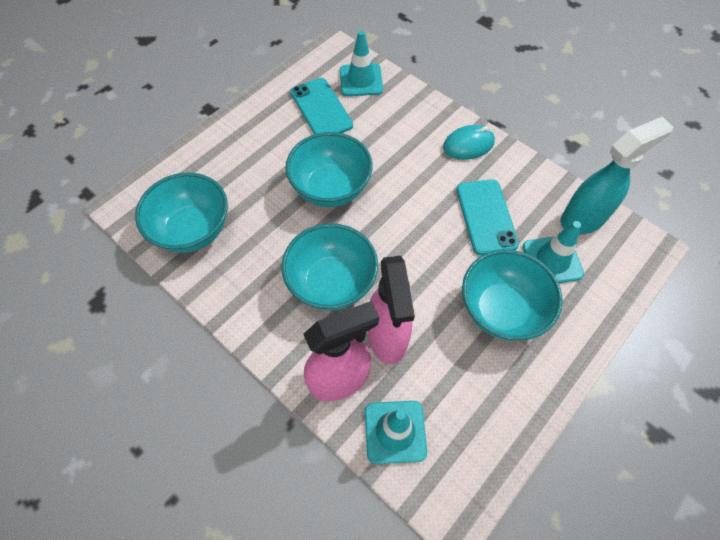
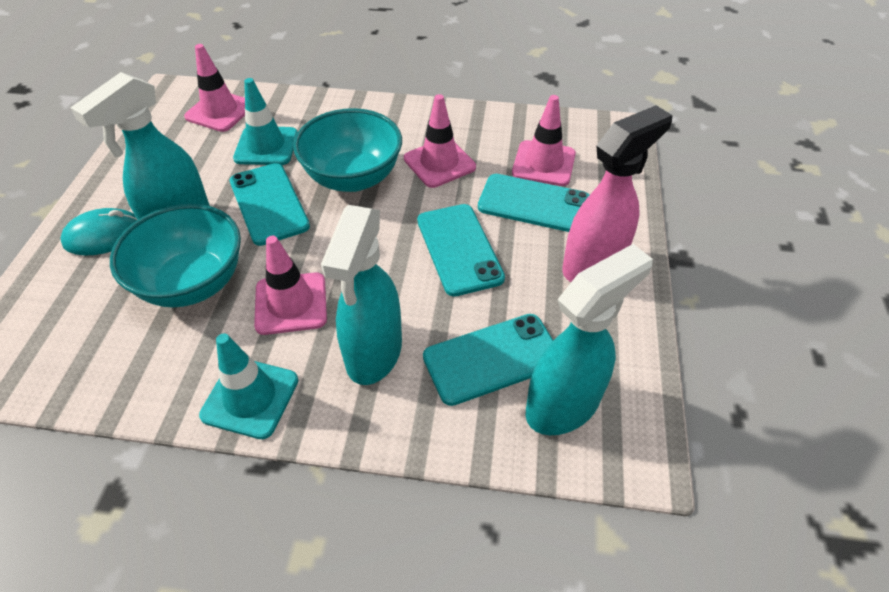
pink spray bottle: [304,301,379,401] [368,256,415,364] = 2 -> [562,105,672,282] = 1
pink traffic cone: none = 0 -> [184,44,245,132] [254,236,327,335] [404,94,476,188] [512,95,576,186] = 4
turquoise bowl: [135,172,228,253] [281,223,378,311] [285,132,373,207] [462,250,563,341] = 4 -> [110,204,241,307] [293,108,402,192] = 2
turquoise phone: [290,78,353,134] [456,179,519,255] = 2 -> [230,163,310,246] [417,204,505,297] [423,314,553,406] [478,174,590,232] = 4
turquoise spray bottle: [560,117,673,235] = 1 -> [70,72,210,220] [321,205,402,385] [526,244,653,435] = 3
turquoise traffic cone: [340,31,383,96] [365,401,427,464] [523,221,584,283] = 3 -> [199,333,298,439] [233,78,298,165] = 2

